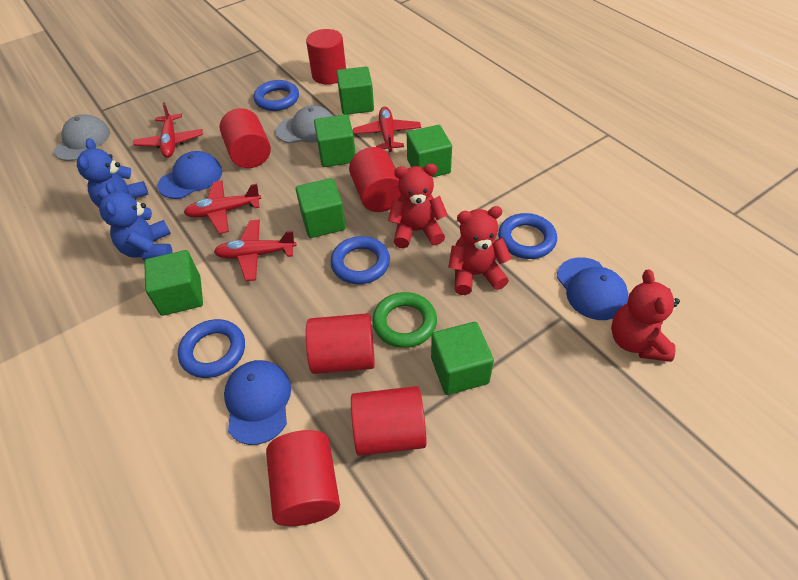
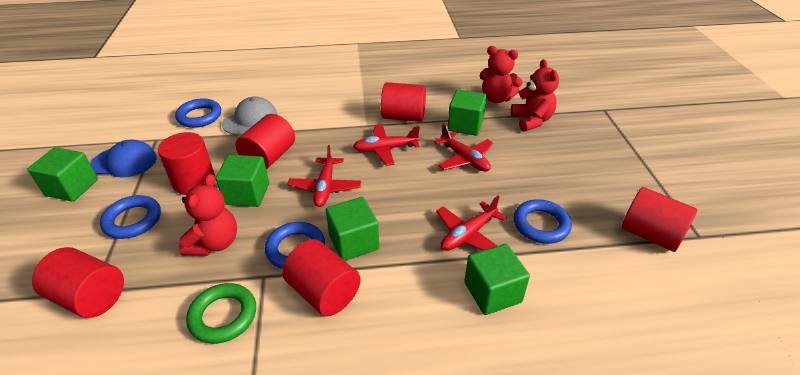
blue cap: [158,151,222,199] [224,360,291,445] [557,257,629,320] = 3 -> [90,140,157,178] = 1
blue teddy bear: [77,138,149,207] [99,182,173,261] = 2 -> none = 0
green cube: [144,250,203,316] [296,178,346,238] [314,114,356,167] [336,67,374,115] [407,125,452,177] [431,322,494,395] = 6 -> [27,147,98,202] [216,155,269,207] [326,197,379,261] [448,89,487,136] [464,244,530,315] = 5
grey cap: [54,114,110,161] [276,105,333,143] = 2 -> [222,96,277,135] = 1

